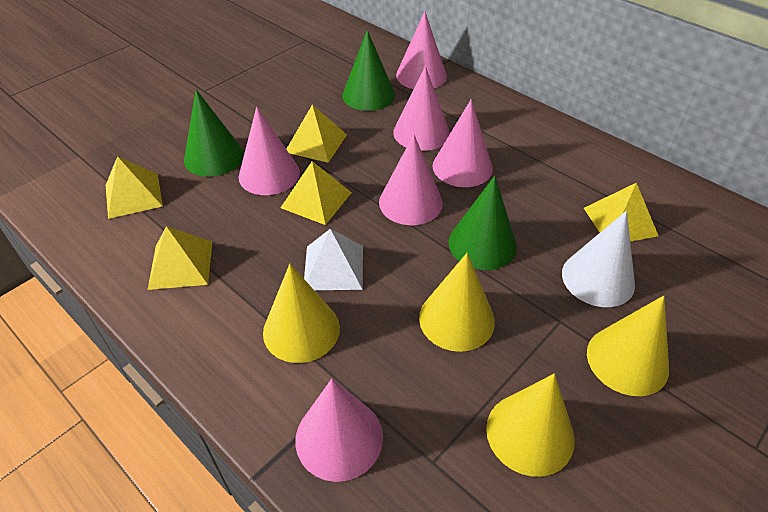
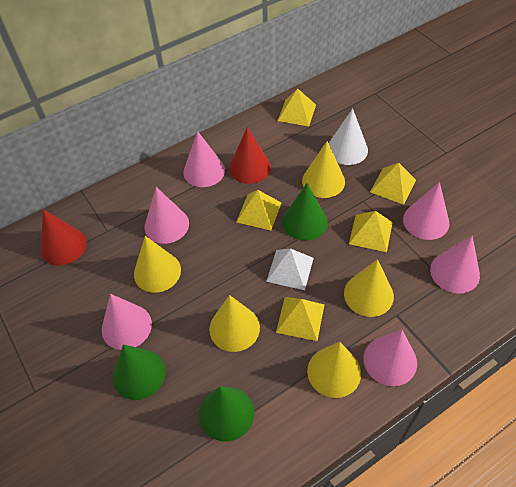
red cone: none = 0 -> [41,209,87,265] [229,127,271,184] = 2
yellow cone: [263,264,340,363] [419,253,495,352] [486,374,575,477] [587,295,669,396] = 4 -> [134,236,181,293] [209,295,260,352] [302,141,345,198] [307,342,361,398] [344,259,394,317] = 5

